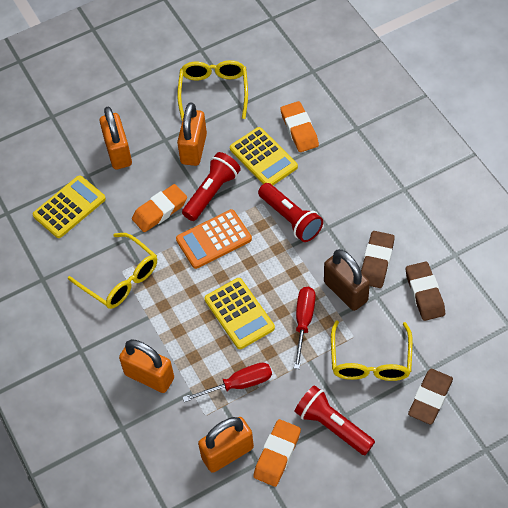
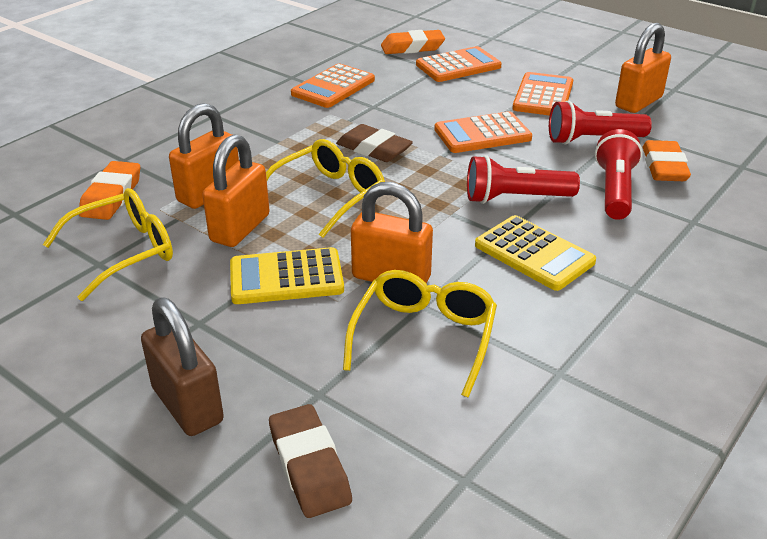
brown eraser: [361,231,395,288] [406,262,445,321] [408,369,453,425] = 3 -> [269,404,352,518] [336,124,413,162] = 2
orange calculator: [176,209,252,269] = 1 -> [291,63,375,108] [416,46,502,82] [434,111,532,153] [512,72,573,116] = 4
red screwdriver: [182,362,272,402] [294,287,316,369] = 2 -> none = 0
yellow calculator: [33,175,106,238] [204,278,275,349] [230,127,298,185] = 3 -> [230,247,344,304] [475,215,596,291] = 2

